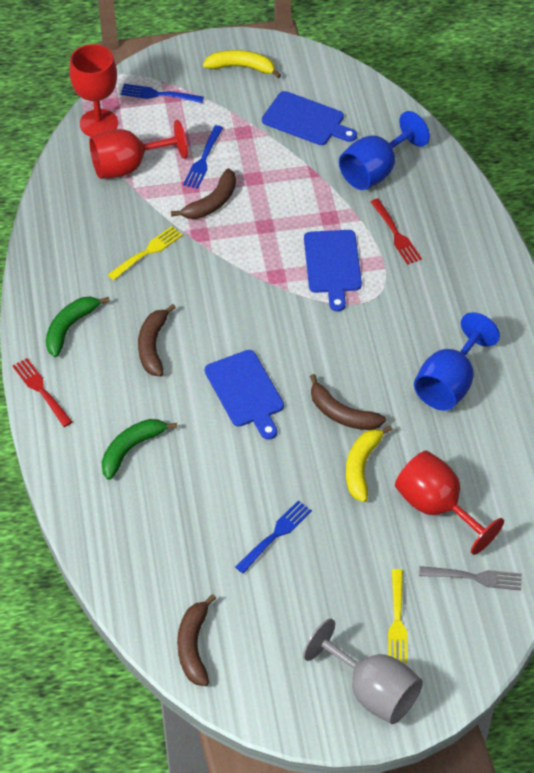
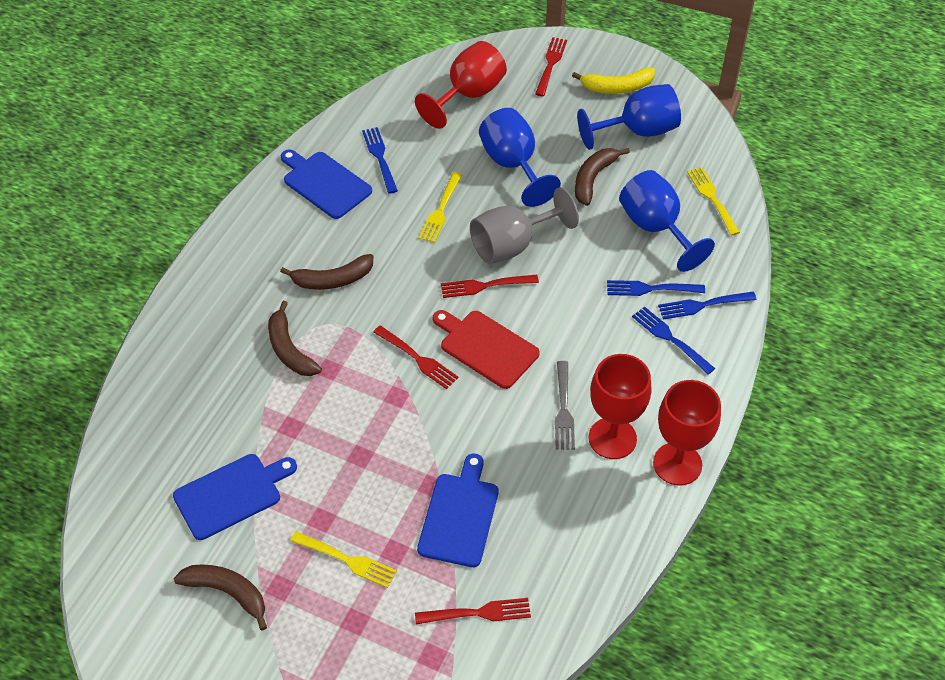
blue fork: [121,84,204,103] [183,125,223,189] [235,500,312,574] = 3 -> [362,127,398,194] [607,280,705,296] [632,306,715,374] [658,292,756,320] = 4
blue goblet: [339,111,430,190] [414,312,500,411] = 2 -> [479,108,561,207] [577,84,681,150] [619,170,715,272] = 3
green banana: [46,297,110,357] [102,419,177,480] = 2 -> none = 0
red cutting board: none = 0 -> [433,310,540,389] = 1
red fork: [13,358,72,427] [371,199,422,265] = 2 -> [374,325,459,389] [415,598,531,624] [441,275,539,298] [535,37,567,96] = 4
yellow banana: [203,50,281,78] [346,425,392,502] = 2 -> [572,68,655,94] = 1
yellow fork: [108,226,183,280] [388,569,407,663] = 2 -> [290,531,397,588] [419,172,462,243] [687,167,740,236] = 3

